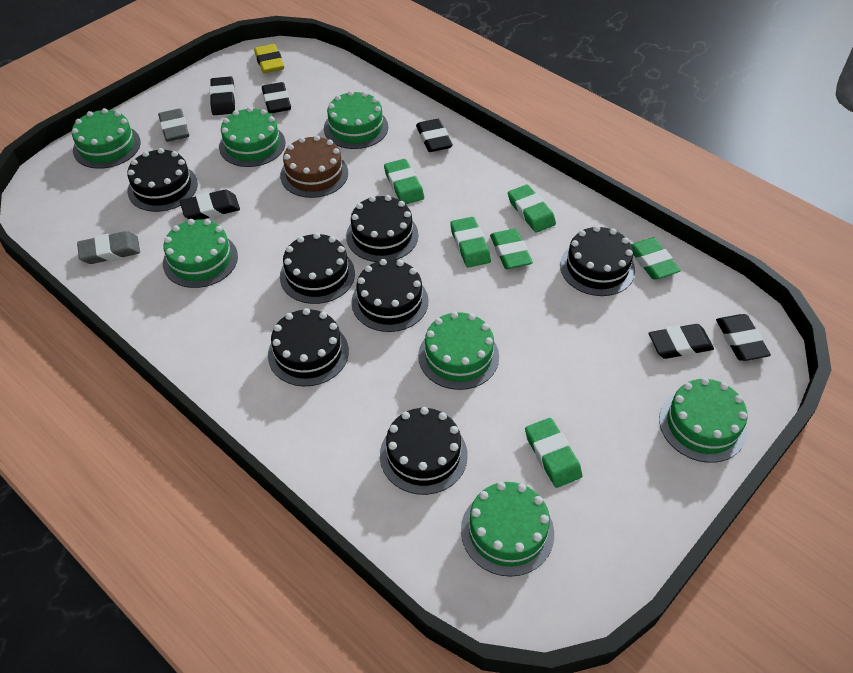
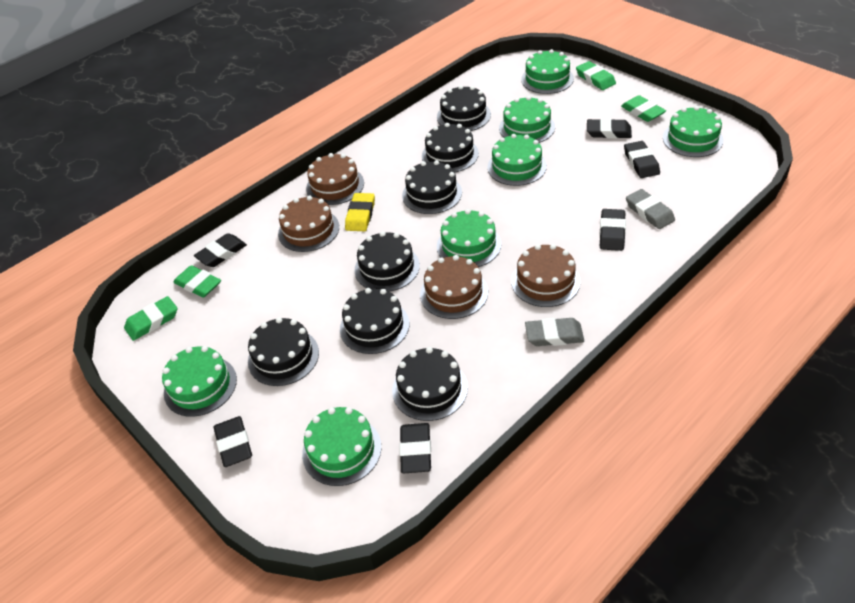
brown cake: [280,135,348,198] = 1 -> [278,196,339,252] [306,153,364,205] [420,255,488,319] [511,244,580,307] = 4
green eraser: [384,159,424,204] [450,217,491,268] [490,229,533,269] [508,184,556,232] [525,418,582,488] [631,238,681,279] = 6 -> [124,296,178,341] [173,265,221,298] [576,61,616,90] [621,95,666,122] = 4

